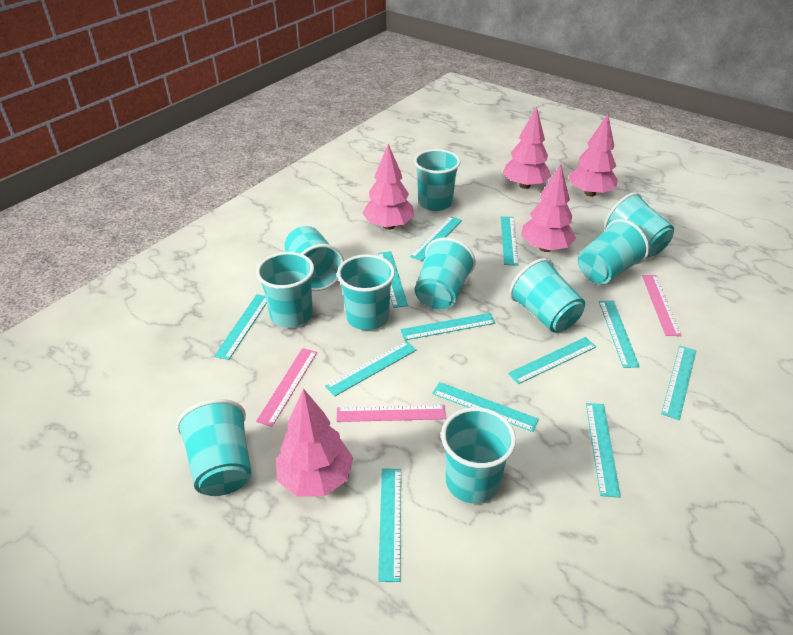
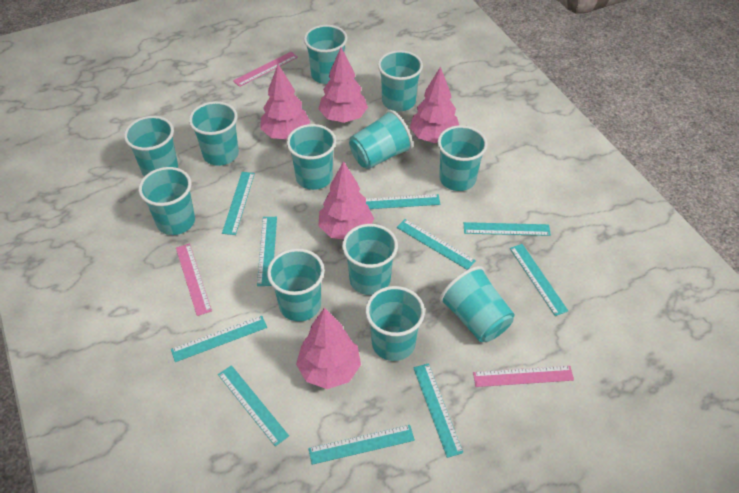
turquoise cup: [176,399,252,496] [256,252,314,327] [284,226,344,291] [337,254,395,330] [414,149,460,211] [415,237,476,310] [441,407,516,504] [509,258,585,333] [578,219,649,285] [604,192,674,257] = 10 -> [124,116,178,177] [139,167,195,235] [189,101,239,166] [267,248,325,321] [286,124,336,190] [304,25,348,84] [342,224,398,295] [349,110,413,169] [365,286,425,361] [378,50,423,111] [438,125,488,191] [440,266,515,342] = 12
turquoise ruler: [214,294,267,360] [325,341,416,396] [378,251,408,308] [378,469,401,582] [400,313,495,340] [410,216,462,261] [432,382,539,432] [501,216,518,266] [508,337,596,384] [586,403,621,498] [599,301,640,368] [661,346,696,420] = 12 -> [171,316,267,362] [218,365,289,446] [222,172,255,235] [257,217,277,286] [308,425,415,465] [366,194,440,209] [397,219,476,270] [413,363,463,458] [464,222,551,236] [510,244,568,316] = 10

